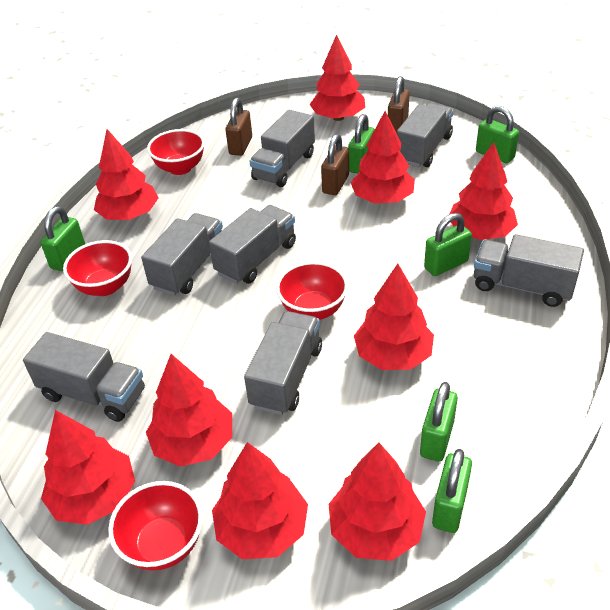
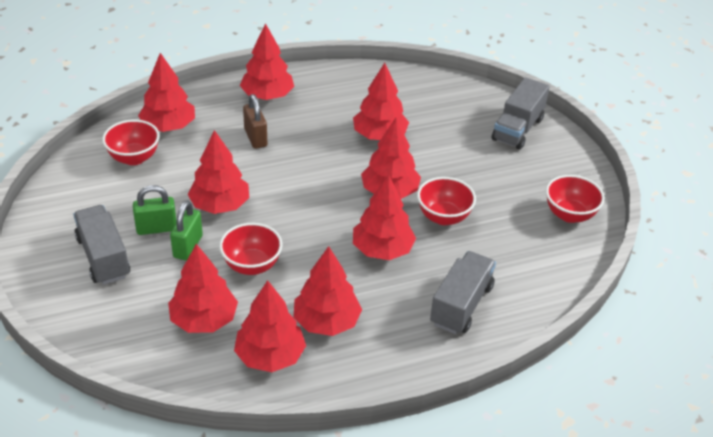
brown padlock: [225,98,252,156] [321,134,349,195] [388,76,410,133] = 3 -> [243,94,267,149] = 1
green padlock: [40,206,85,271] [348,114,375,174] [420,382,458,462] [424,213,472,276] [432,449,472,533] [476,106,519,163] = 6 -> [133,185,177,235] [170,200,203,260] = 2
grey truck: [23,332,145,422] [141,213,223,296] [209,205,296,284] [244,311,322,415] [250,110,315,187] [397,103,453,167] [474,234,584,307] = 7 -> [73,205,130,285] [430,251,496,334] [492,77,550,150] = 3

